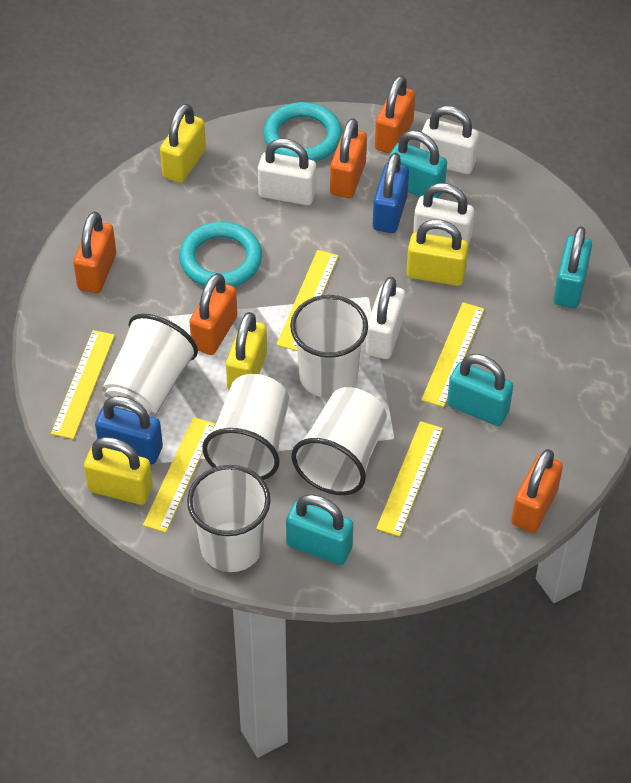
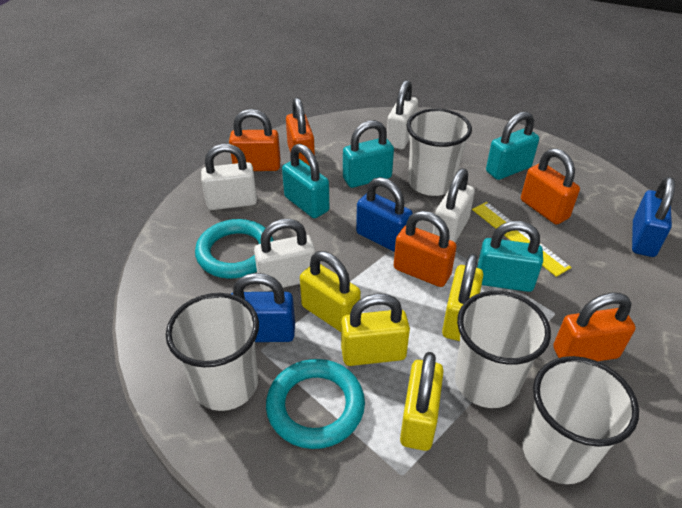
blue padlock: [95,396,163,464] [373,153,409,233] = 2 -> [231,273,295,342] [356,177,413,252] [632,177,675,257] = 3
white cup: [101,314,198,417] [187,465,271,572] [202,374,289,480] [290,295,368,398] [291,387,387,495] = 5 -> [166,293,259,411] [406,108,472,196] [455,291,551,408] [522,356,639,484] = 4
yellow ruler: [51,330,115,439] [143,417,215,533] [276,250,338,351] [376,421,443,537] [421,302,484,407] = 5 -> [472,202,571,277] = 1

